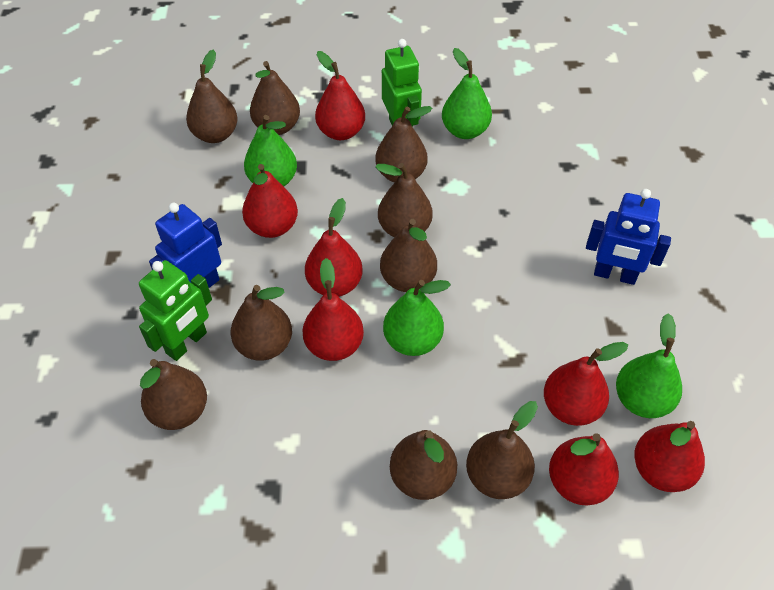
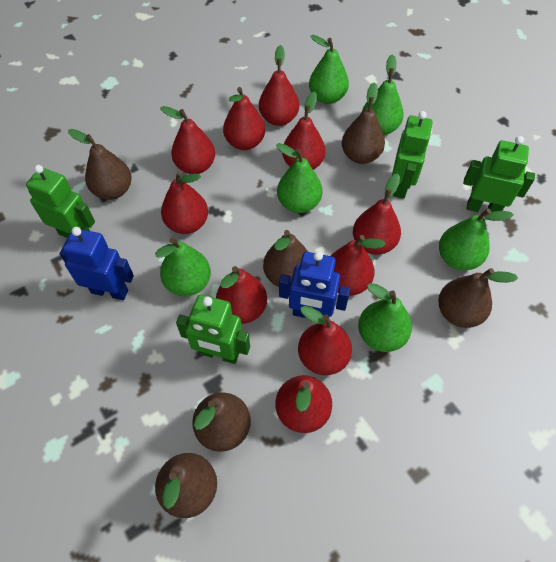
brown pear: [140,359,207,430] [186,49,238,143] [231,285,292,361] [250,61,300,135] [375,106,433,183] [375,163,433,237] [380,219,437,292] [390,430,457,500] [466,401,538,499] = 9 -> [68,129,132,200] [155,453,217,518] [192,392,251,452] [263,230,308,287] [342,82,385,164] [438,268,518,328] = 6
green pear: [244,115,297,186] [383,280,451,356] [442,48,492,139] [616,313,682,418] = 4 -> [155,238,211,296] [276,143,323,213] [309,35,349,104] [358,283,412,352] [362,54,404,135] [439,208,514,270] = 6
green robot: [139,260,212,361] [382,39,422,127] = 2 -> [26,165,95,238] [176,294,250,364] [392,111,433,199] [463,136,535,212] = 4
red pear: [242,164,298,238] [303,258,364,361] [305,198,363,297] [315,51,365,140] [544,342,628,426] [549,433,619,505] [634,421,705,492] = 7 -> [160,106,215,174] [161,171,208,234] [216,266,267,324] [223,87,265,150] [259,45,299,126] [276,375,332,433] [282,91,326,170] [298,306,352,375] [331,235,386,295] [353,173,401,255] = 10

